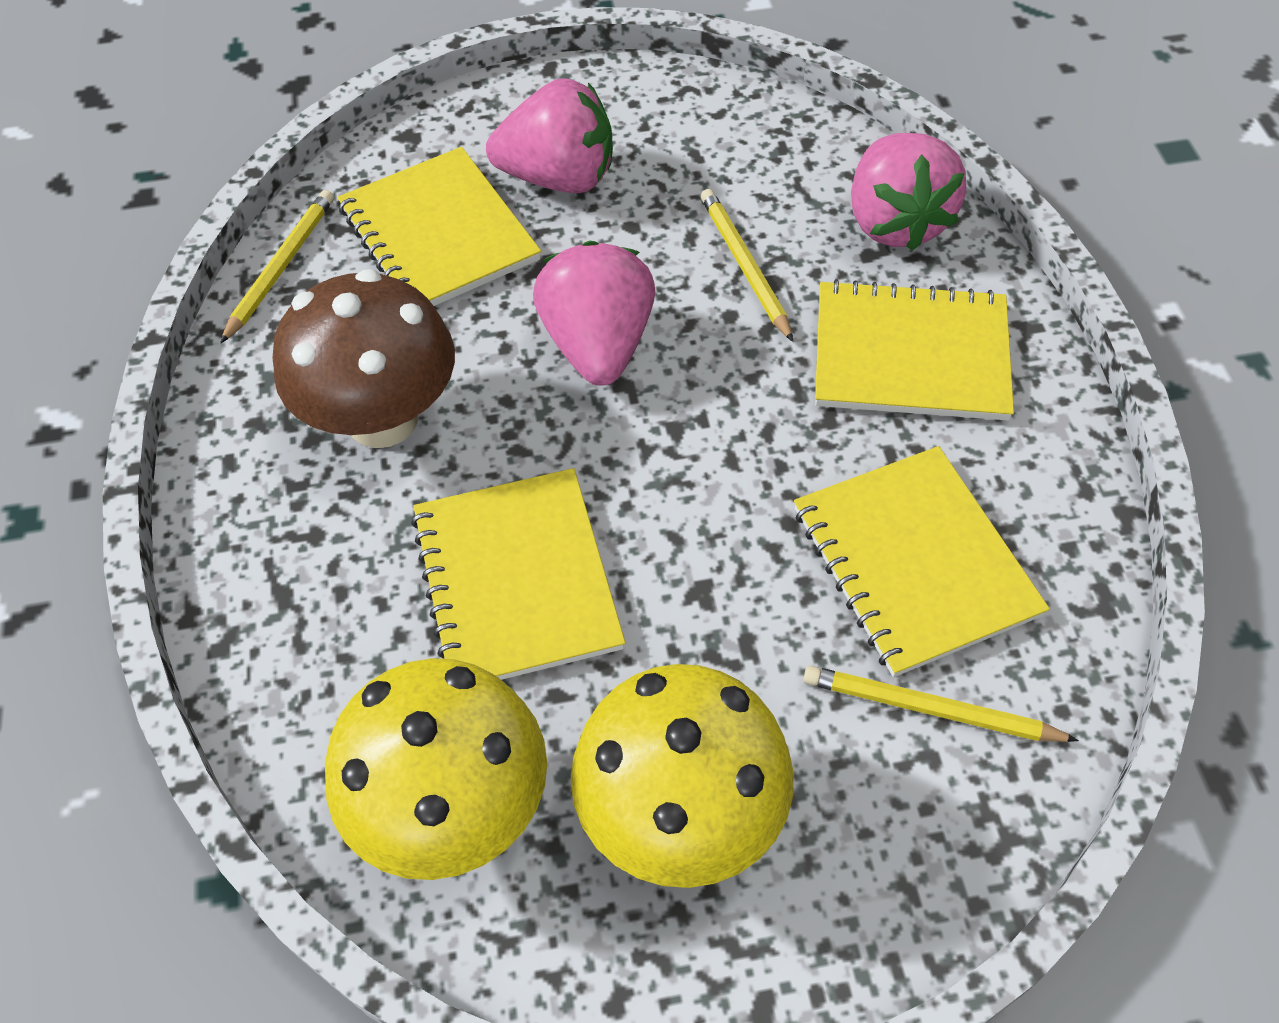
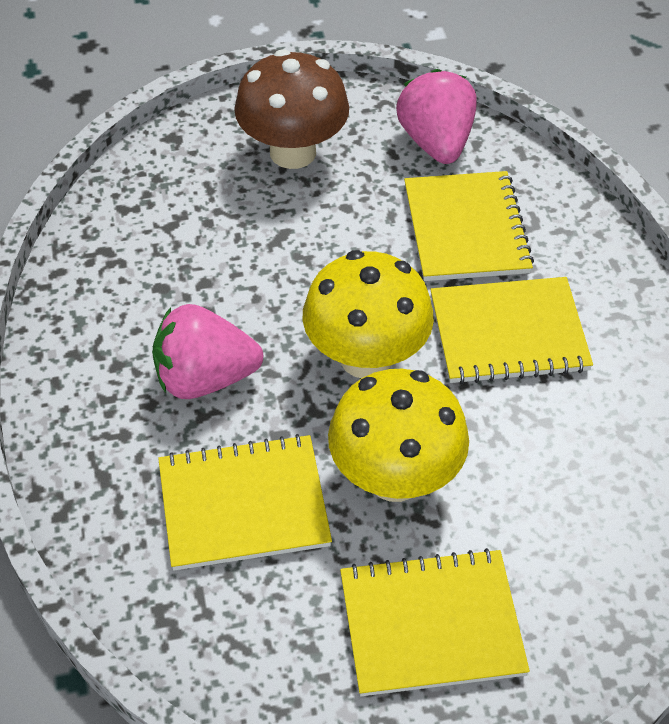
pink strawberry: [486,78,613,193] [533,241,655,386] [851,133,966,251] = 3 -> [152,304,263,399] [396,69,477,164] = 2
yellow pencil: [220,190,334,344] [701,189,793,342] [803,666,1079,742] = 3 -> none = 0

